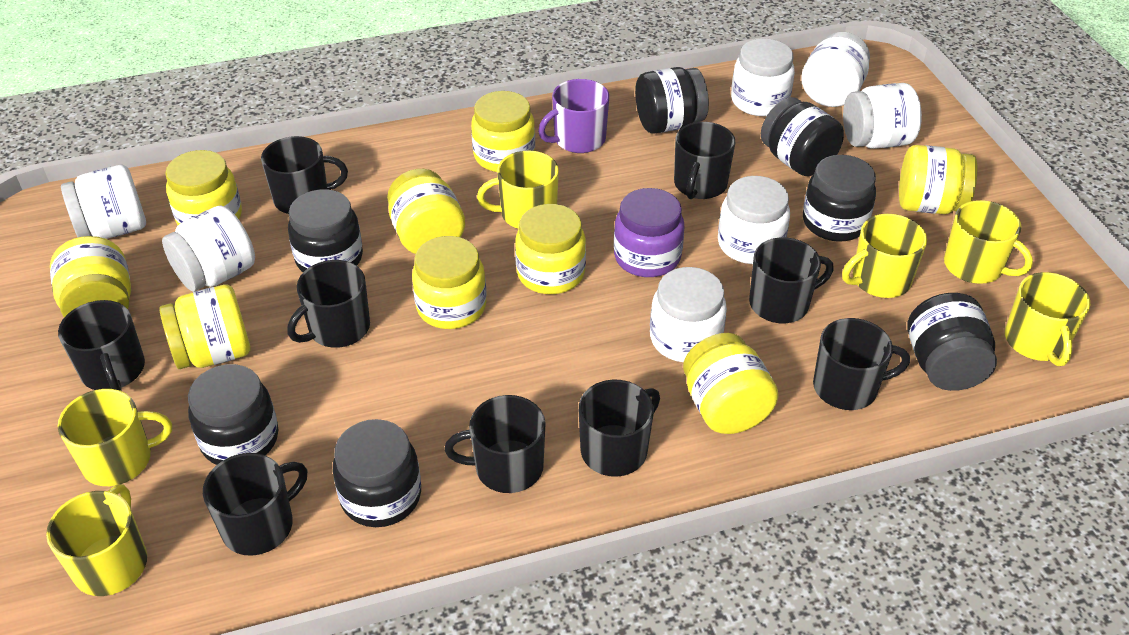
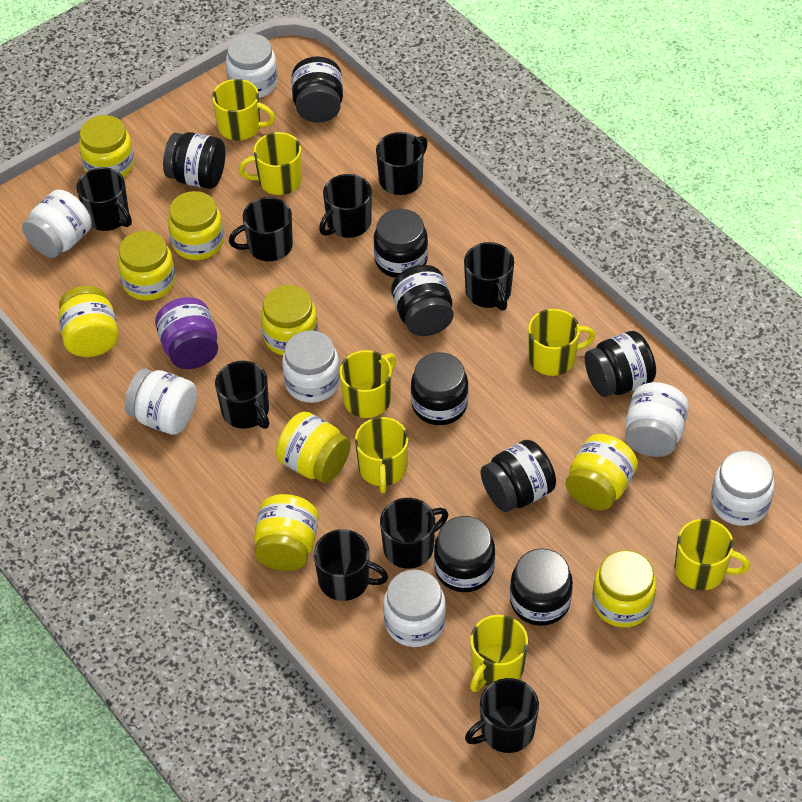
black jar: [188,364,278,465] [288,189,363,272] [333,419,421,527] [635,67,709,134] [761,97,844,176] [803,155,876,242] [907,293,997,391] = 7 -> [163,132,225,189] [291,56,343,123] [374,209,428,278] [391,265,454,336] [411,352,469,425] [434,516,495,592] [481,440,556,512] [510,548,573,626] [585,331,656,397] = 9
purple mug: [538,79,609,153] = 1 -> none = 0
yellow mug: [46,484,147,596] [58,389,172,486] [477,151,559,229] [842,214,927,298] [944,200,1033,284] [1005,272,1090,366] = 6 -> [212,79,275,141] [239,132,302,195] [339,350,396,418] [355,417,409,494] [470,615,528,692] [528,309,595,376] [675,519,750,590] = 7

